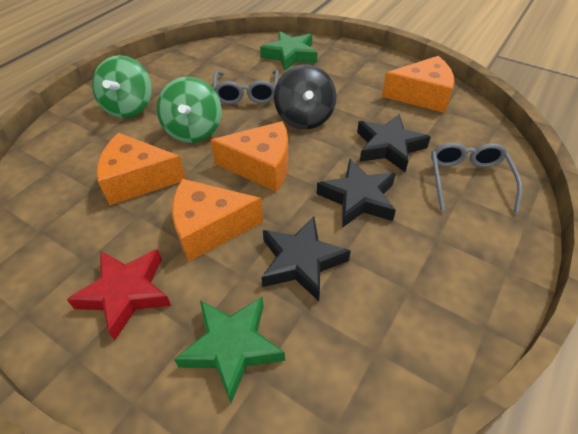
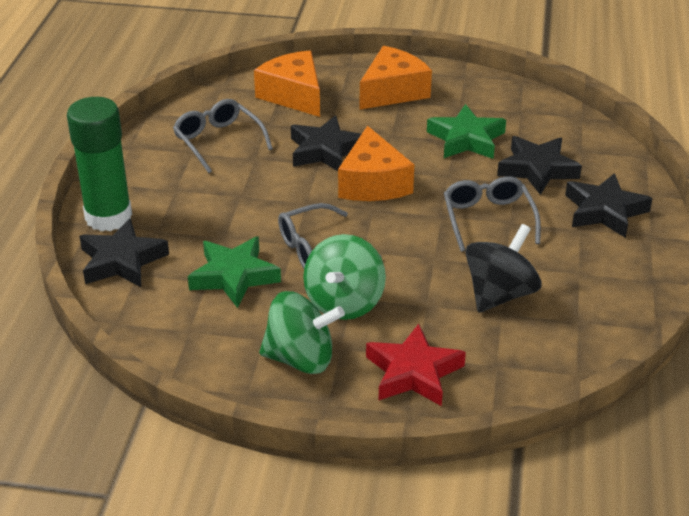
black star: [261,217,351,301] [317,159,396,228] [357,114,431,172] = 3 -> [79,219,169,287] [291,115,361,171] [497,136,582,195] [565,173,653,238] = 4
green glue stick: none = 0 -> [67,97,132,231] = 1
grey glasses: [213,69,279,104] [431,143,522,213] = 2 -> [173,99,273,173] [278,203,382,269] [444,176,541,252] = 3
orange cheese: [97,133,186,205] [172,179,263,262] [210,121,289,192] [382,56,454,113] = 4 -> [254,50,320,117] [338,126,414,201] [360,46,432,110] = 3

